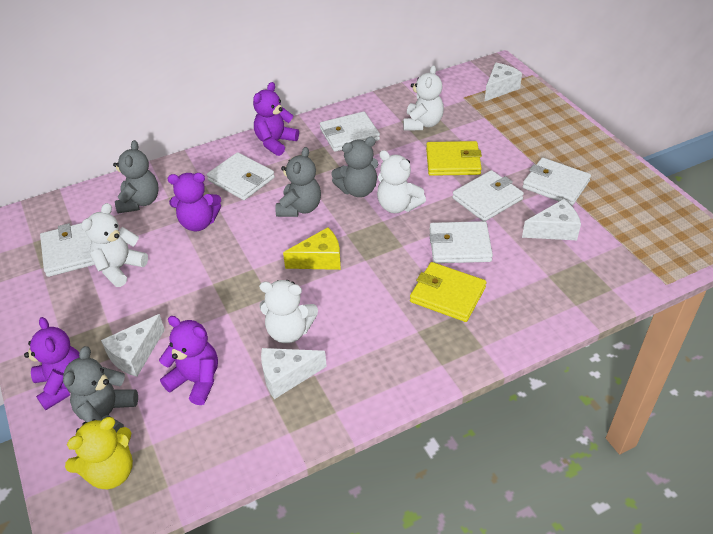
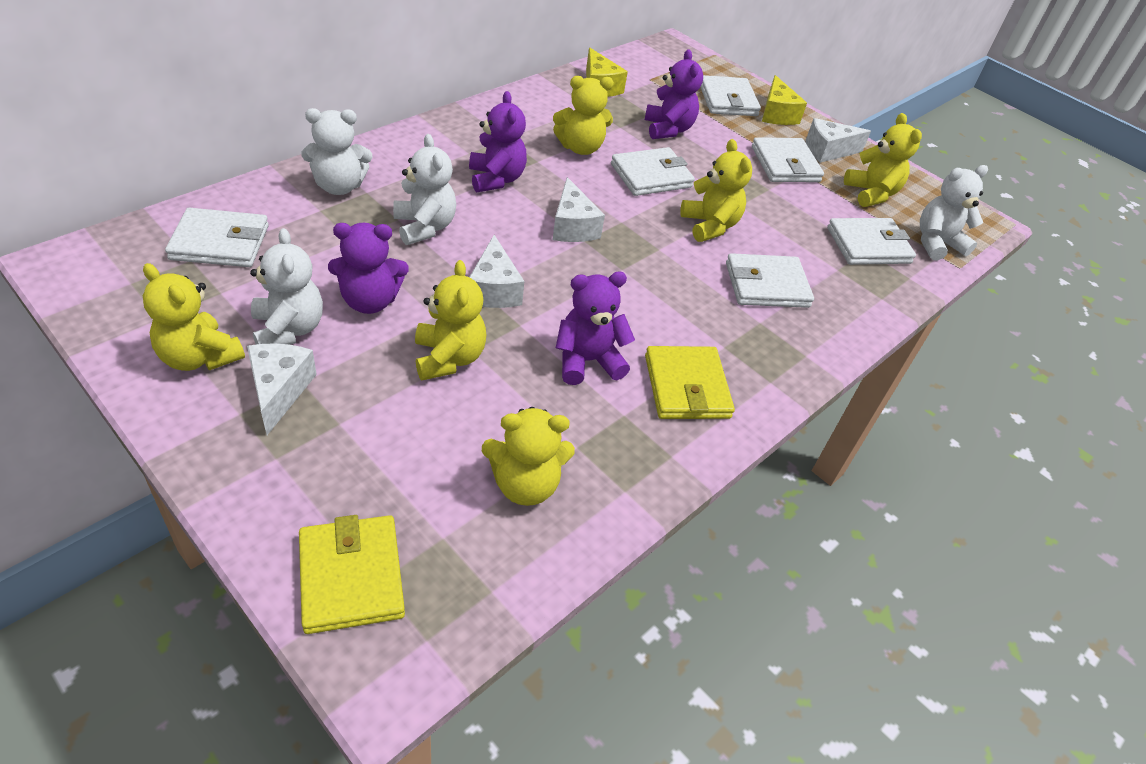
grey teddy bear: [63,346,138,433] [113,140,159,214] [275,147,321,217] [331,137,378,197] = 4 -> none = 0
yellow cheese: [283,227,341,270] = 1 -> [586,47,628,97] [762,75,807,125] = 2
yellow teddy bear: [65,417,133,489] = 1 -> [143,263,245,371] [415,260,486,380] [482,407,575,506] [553,76,614,155] [680,139,752,242] [844,113,922,207] = 6

